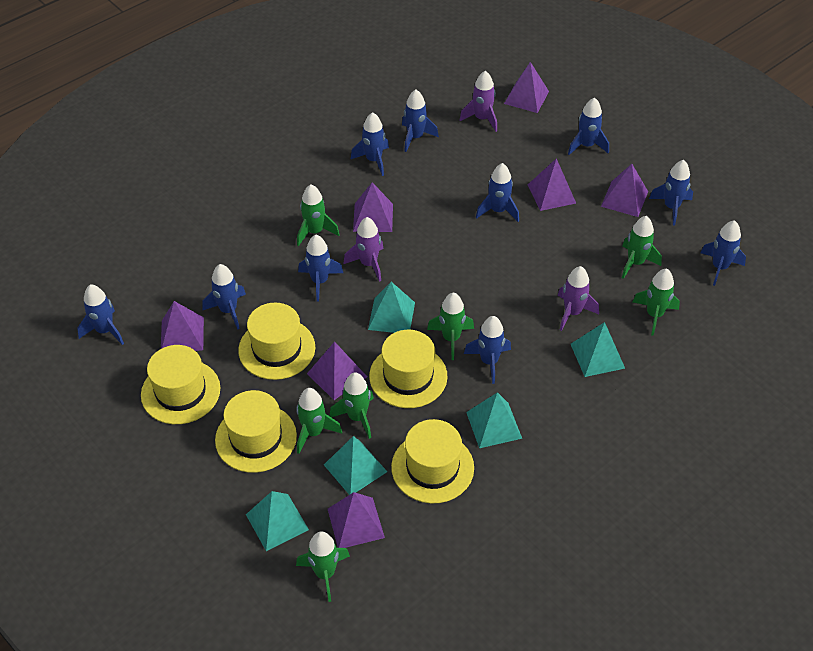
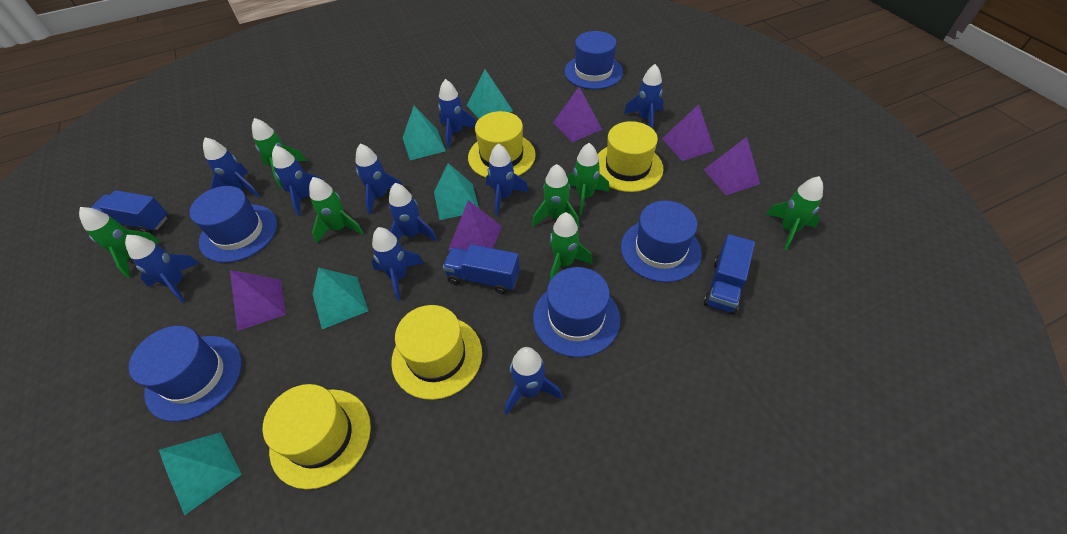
blue hat: none = 0 -> [129,326,242,422] [189,186,277,263] [533,267,620,357] [564,31,623,89] [621,201,702,282] = 5
blue truck: none = 0 -> [91,190,168,233] [443,244,520,294] [704,234,755,314] = 3
purple pyramid: [161,301,204,351] [307,342,367,400] [328,492,385,548] [353,182,393,232] [504,62,549,113] [528,158,576,211] [601,164,648,217] = 7 -> [230,270,286,331] [448,200,502,250] [553,87,602,142] [662,104,715,161] [704,137,760,195] = 5
purple rocket: [343,217,384,282] [459,71,497,132] [557,266,599,331] = 3 -> none = 0
yellow hat: [141,345,220,424] [215,390,297,473] [238,303,315,380] [369,330,448,408] [391,419,474,503] = 5 -> [263,384,371,489] [391,305,482,400] [468,111,536,178] [597,121,663,192] = 4

